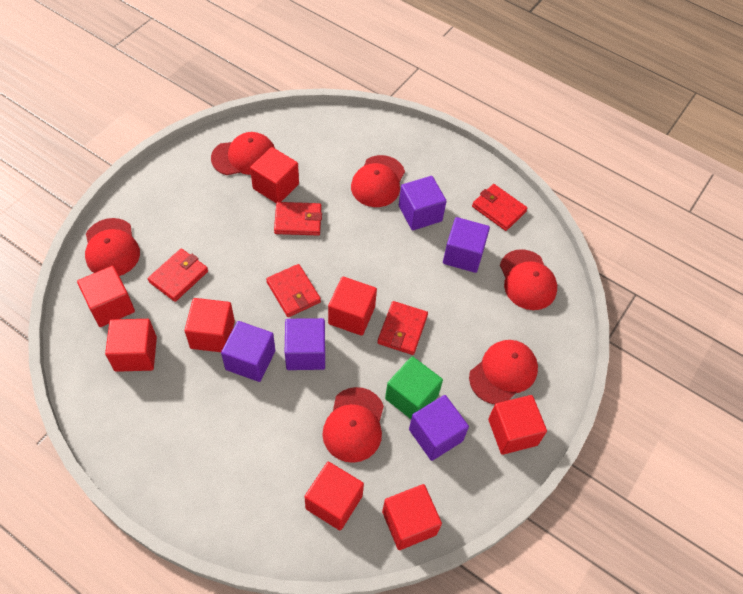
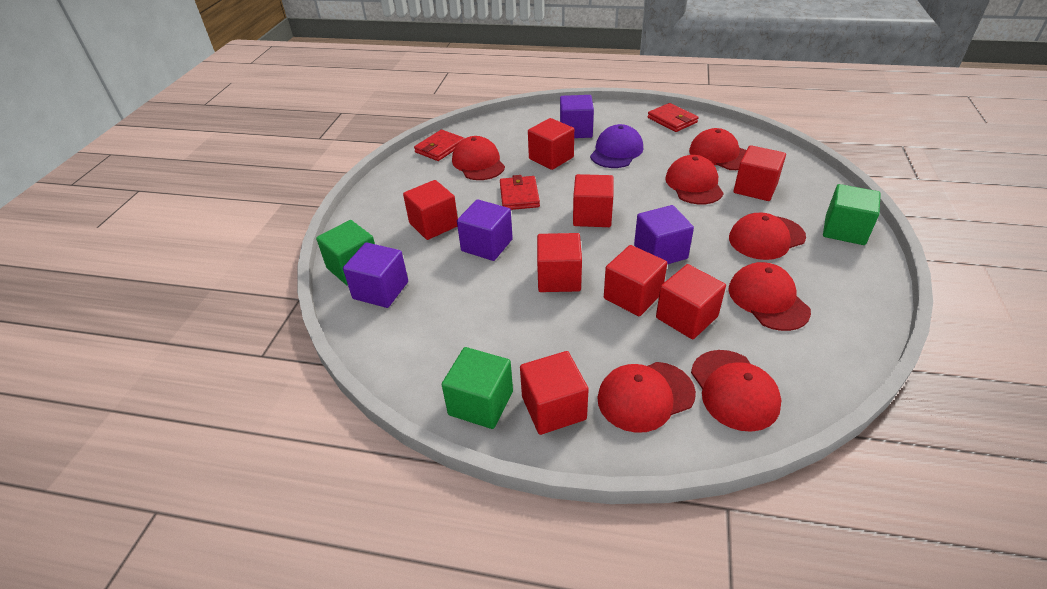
green cube: [385,356,443,419] = 1 -> [316,220,375,286] [442,347,513,429] [823,184,881,245] = 3
purple cap: none = 0 -> [590,124,643,168] = 1
purple cube: [221,321,275,382] [285,318,325,370] [399,176,447,230] [409,395,469,461] [443,217,490,273] = 5 -> [343,242,408,308] [457,199,513,261] [560,95,594,138] [634,205,694,264] = 4
red cap: [85,218,140,276] [211,132,275,175] [322,387,384,463] [351,155,405,207] [469,340,538,404] [500,249,557,310] = 6 -> [452,136,505,180] [597,362,696,433] [665,155,724,204] [689,128,747,170] [691,350,781,432] [728,262,811,331] [729,213,806,260] = 7
red wallet: [148,248,208,302] [266,264,321,317] [274,202,322,236] [377,301,428,355] [472,184,528,231] = 5 -> [414,130,465,161] [500,175,540,210] [648,103,698,132] = 3

